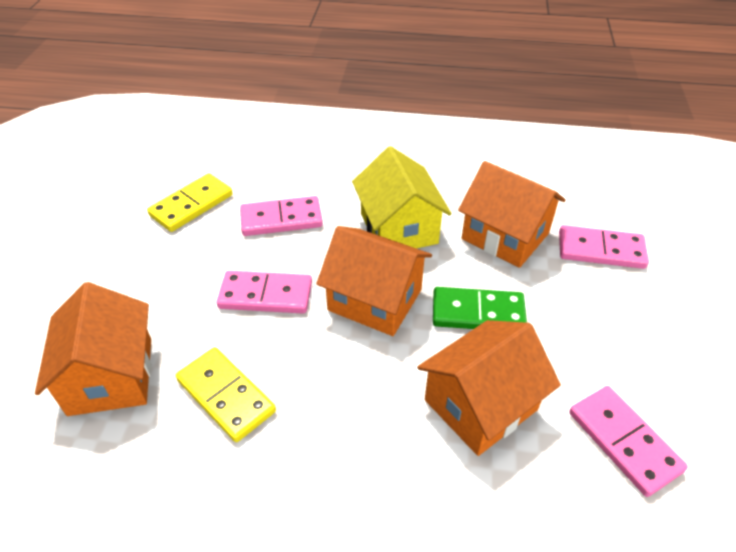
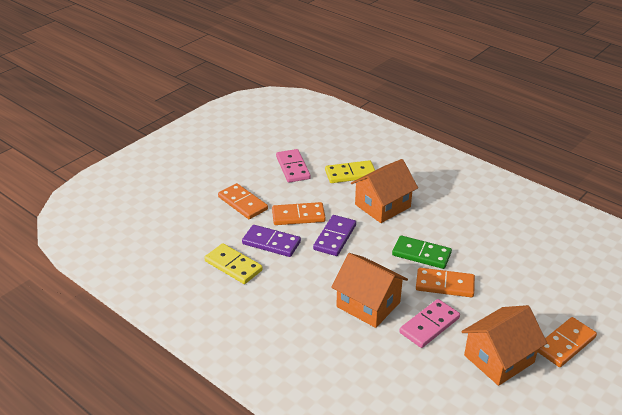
orange domino: none = 0 -> [218,183,268,219] [272,202,326,225] [416,268,475,297] [538,317,597,367] = 4
orange house: [35,282,151,416] [316,226,432,336] [417,320,561,456] [458,161,566,268] = 4 -> [331,253,408,328] [351,159,418,223] [461,305,547,386] = 3
pink domino: [217,271,312,314] [240,196,323,236] [559,225,649,269] [569,386,688,497] = 4 -> [276,149,311,183] [399,299,460,348] = 2
purple domino: none = 0 -> [242,225,301,257] [313,215,356,256] = 2
yellow house: [352,146,451,248] = 1 -> none = 0

